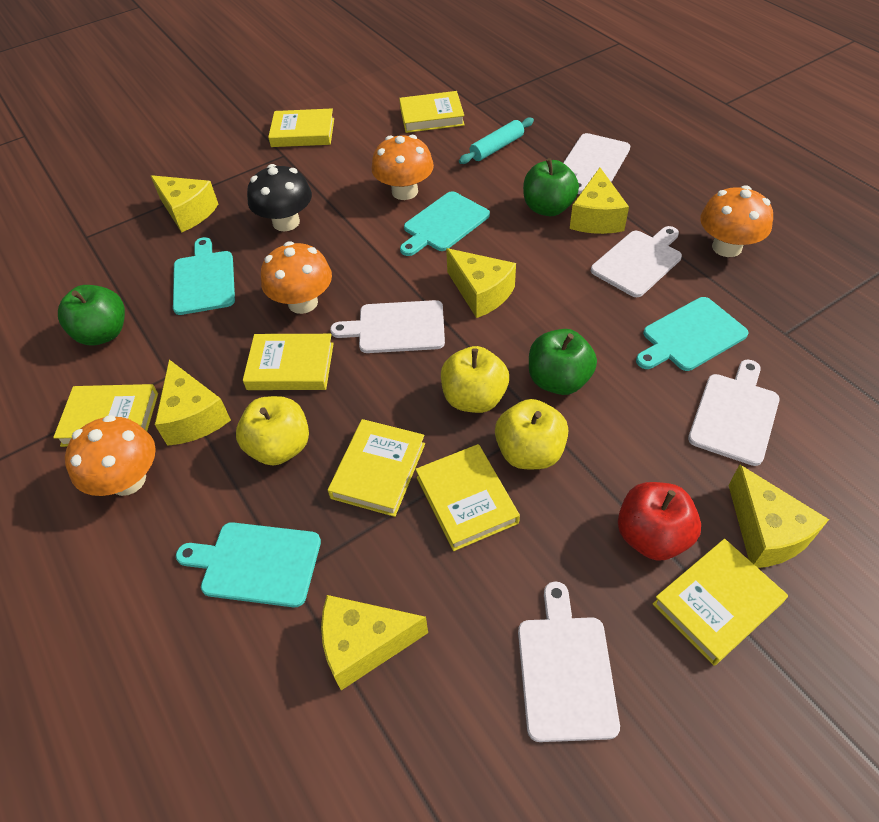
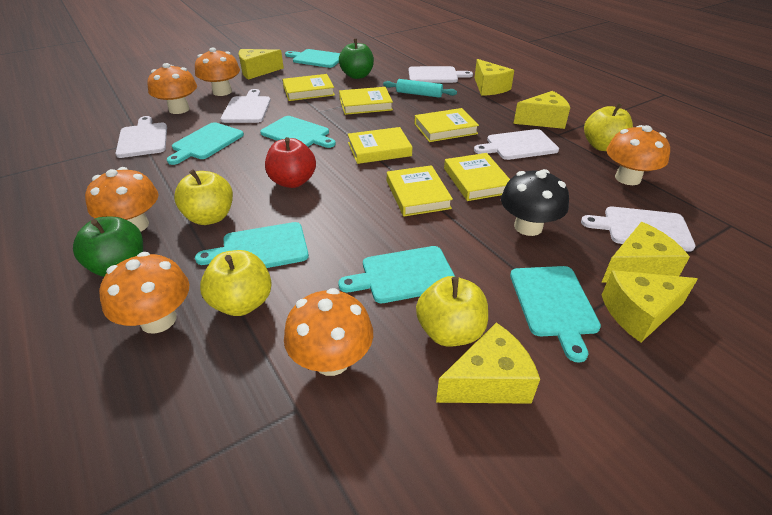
green apple: [58,285,125,345] [523,158,579,216] [529,329,597,395] = 3 -> [73,217,143,277] [339,39,374,79] = 2
orange mushroom: [65,415,156,496] [261,242,332,314] [372,135,434,200] [700,185,773,257] = 4 -> [85,167,159,232] [99,252,190,334] [147,63,197,114] [195,47,240,96] [284,288,373,376] [607,125,670,185] = 6
turquoise cutting board: [173,237,235,315] [176,522,321,607] [400,191,490,256] [636,297,749,371] = 4 -> [167,122,244,165] [195,222,309,268] [260,116,336,148] [285,49,340,68] [338,246,455,303] [510,266,601,362] = 6
yellow apple: [236,396,309,465] [441,346,509,413] [495,399,569,469] = 3 -> [174,169,233,225] [200,250,272,316] [416,276,488,347] [584,103,633,151] = 4
yellow book: [53,384,158,447] [243,334,334,390] [268,109,334,147] [328,419,425,517] [399,91,465,133] [416,444,520,551] [653,539,788,666] = 7 -> [283,74,335,101] [339,87,393,115] [348,127,412,164] [387,165,453,216] [414,108,479,142] [444,153,510,201] = 6

